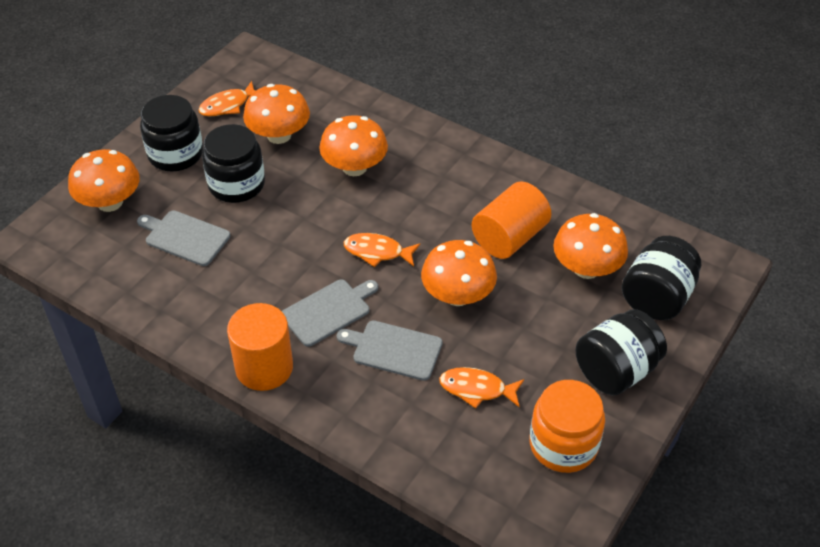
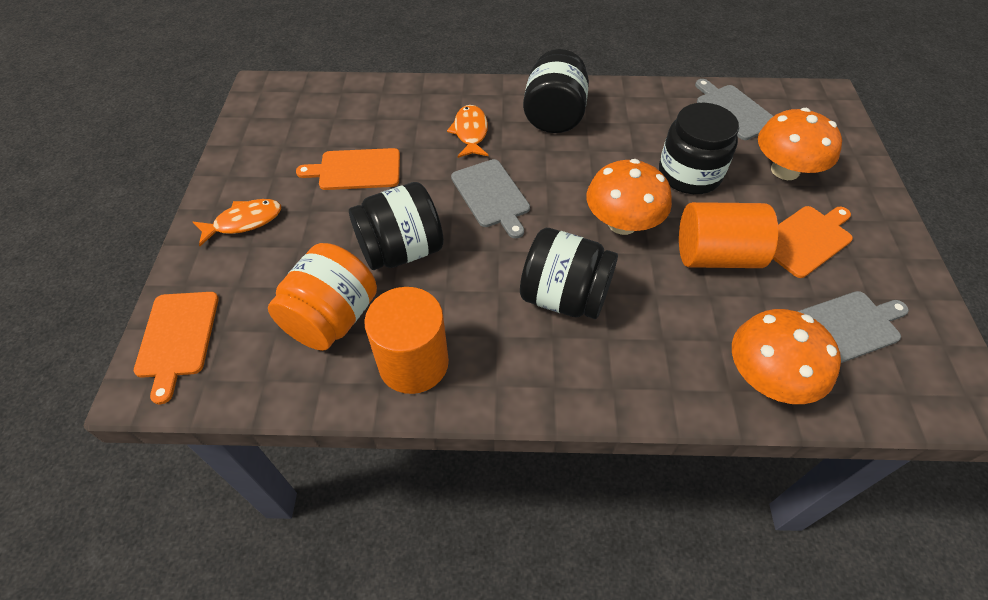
orange cutting board: none = 0 -> [134,292,219,404] [296,148,400,190] [773,206,853,278] = 3
orange fish: [198,81,256,117] [344,233,420,267] [439,367,524,409] = 3 -> [193,199,281,246] [447,105,489,158] = 2
orange mushroom: [68,149,140,212] [243,84,310,144] [319,115,388,176] [421,240,497,306] [553,213,628,279] = 5 -> [586,159,672,235] [732,309,841,404] [758,108,842,180] = 3

